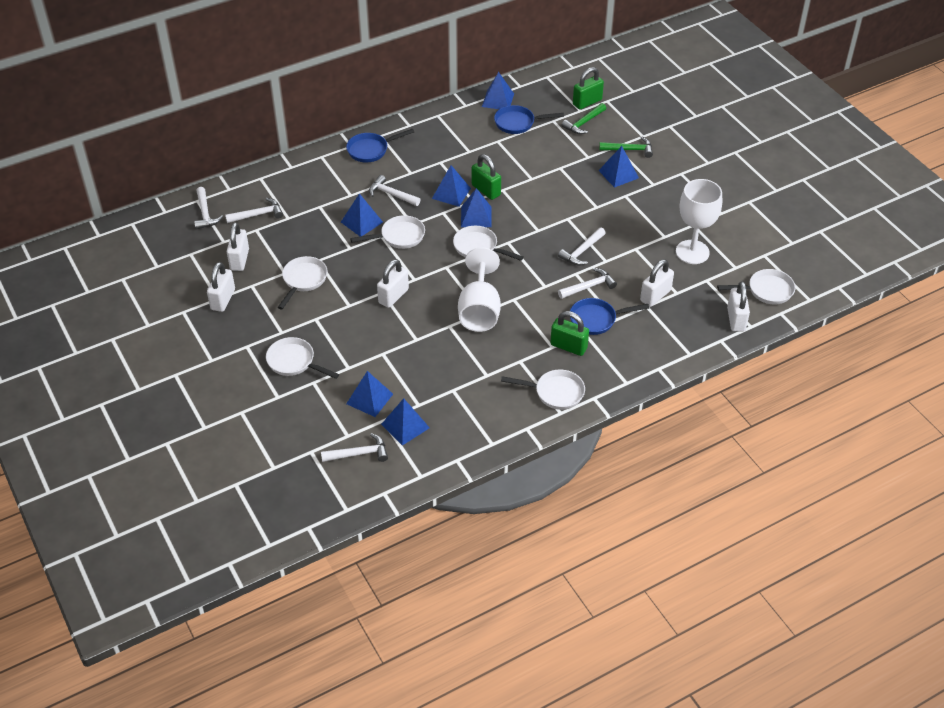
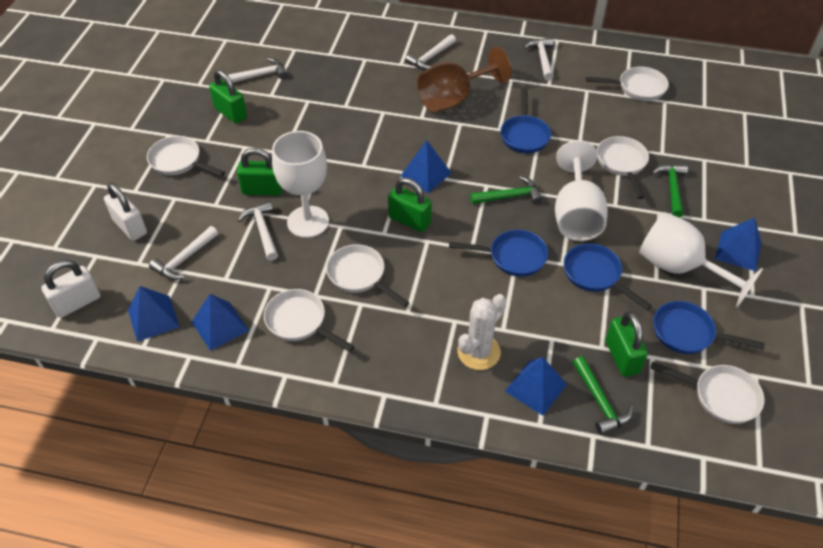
blue pan: [346,129,414,162] [494,105,564,134] [570,298,649,335] = 3 -> [449,230,548,277] [500,88,551,153] [564,243,652,310] [653,301,765,354] = 4
blue pyramid: [341,193,383,237] [346,371,393,417] [381,398,430,446] [432,165,471,207] [461,188,491,227] [482,72,514,109] [598,146,639,188] = 7 -> [128,286,180,342] [192,294,249,351] [401,140,452,193] [505,357,567,416] [715,217,761,271] = 5
brown goblet: none = 0 -> [417,47,512,112] = 1
green hammer: [562,103,606,134] [599,137,653,158] = 2 -> [470,176,542,204] [573,356,634,435] [652,164,688,218] = 3
green padlock: [472,154,501,200] [550,311,589,356] [573,67,604,109] = 3 -> [209,69,247,124] [237,148,283,196] [388,178,432,232] [605,311,648,377] = 4
white cactus: none = 0 -> [457,294,506,370] = 1
white goblet: [458,247,501,332] [676,179,722,264] = 2 -> [272,131,329,238] [555,140,608,241] [639,212,763,308] = 3
white hammer: [194,187,223,230] [225,198,283,223] [321,433,388,462] [369,175,421,206] [558,228,606,266] [558,268,617,299] = 6 -> [149,226,218,280] [228,58,287,83] [238,201,278,261] [405,34,456,70] [524,38,554,80] = 5
white padlock: [207,262,235,312] [227,222,249,271] [377,259,409,308] [640,259,674,307] [727,281,750,331] = 5 -> [41,260,100,318] [104,183,147,241] = 2

